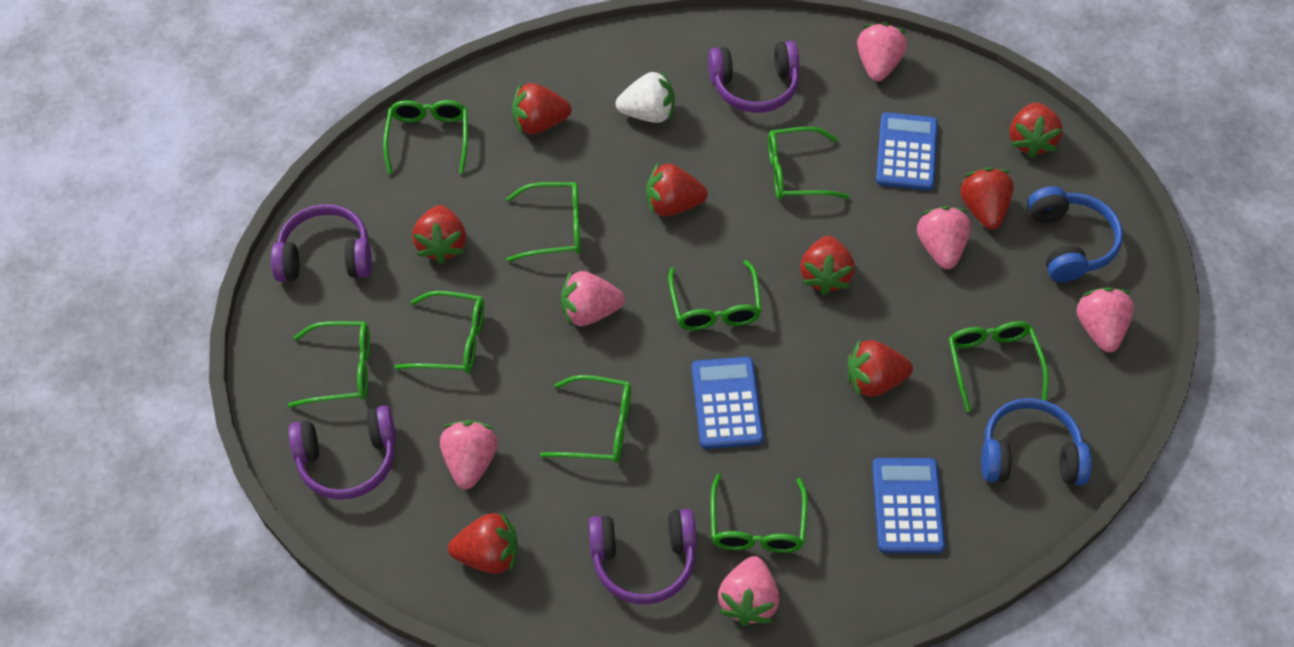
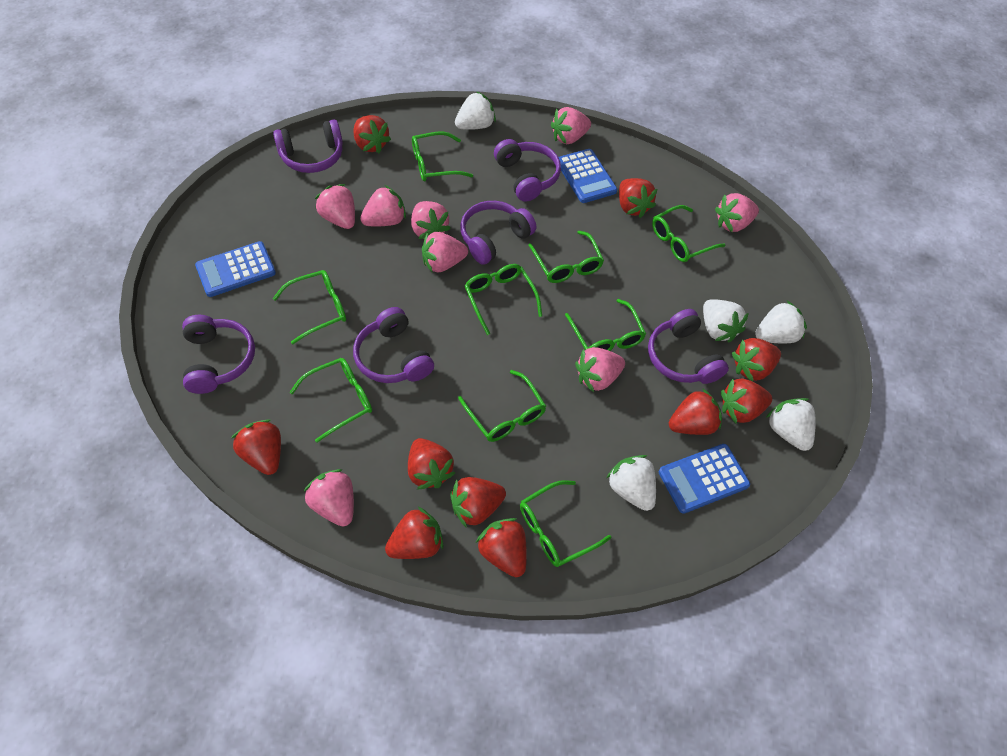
blue headphones: [981,398,1092,485] [1027,186,1123,282] = 2 -> none = 0
pink strawberry: [440,420,498,489] [561,271,625,326] [718,556,779,626] [857,22,907,81] [917,206,971,269] [1075,287,1134,352] = 6 -> [304,469,354,526] [315,184,355,229] [360,185,406,226] [411,201,451,239] [422,232,468,272] [551,107,591,144] [575,347,625,393] [715,193,759,233] = 8
purple headphones: [271,204,372,282] [288,405,396,500] [588,509,696,604] [708,41,799,113] = 4 -> [182,315,255,394] [273,119,343,173] [353,307,434,383] [460,201,536,265] [494,139,561,202] [648,309,729,384] = 6
red strawberry: [412,205,466,264] [448,511,518,574] [512,83,572,134] [646,162,708,216] [800,236,855,296] [848,340,913,397] [960,168,1014,230] [1010,103,1063,158] = 8 -> [231,419,281,475] [353,115,391,153] [385,507,444,559] [408,438,455,489] [450,477,506,528] [476,518,527,577] [619,178,657,218] [669,388,722,435] [721,379,772,423] [732,338,781,382] = 10
white strawberry: [616,71,675,123] = 1 -> [455,91,496,130] [606,455,656,511] [703,299,749,343] [755,301,807,343] [766,398,816,451] = 5

